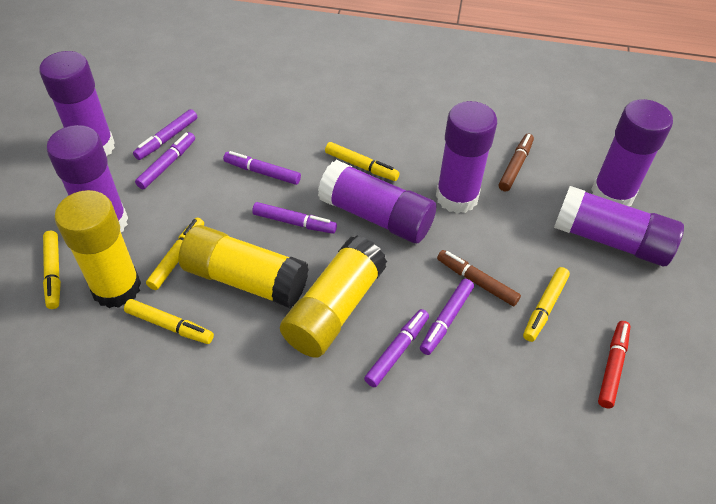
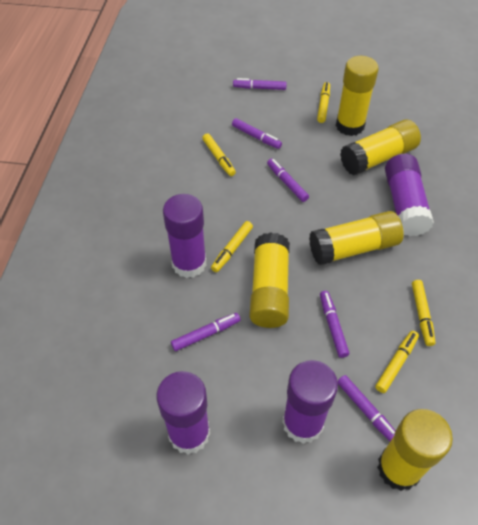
brown marker: [437,250,521,306] [499,133,534,192] = 2 -> none = 0
purple glue stick: [39,51,115,156] [46,125,128,232] [318,160,436,243] [436,101,497,214] [554,186,684,266] [591,99,673,206] = 6 -> [156,371,210,454] [163,194,207,278] [282,360,338,444] [385,154,434,236] = 4
red marker: [598,321,631,408] = 1 -> none = 0
yellow glue stick: [55,190,141,308] [178,225,309,309] [280,236,387,358] = 3 -> [250,232,290,328] [309,211,404,265] [336,56,379,136] [340,119,421,176] [377,409,453,491] = 5

